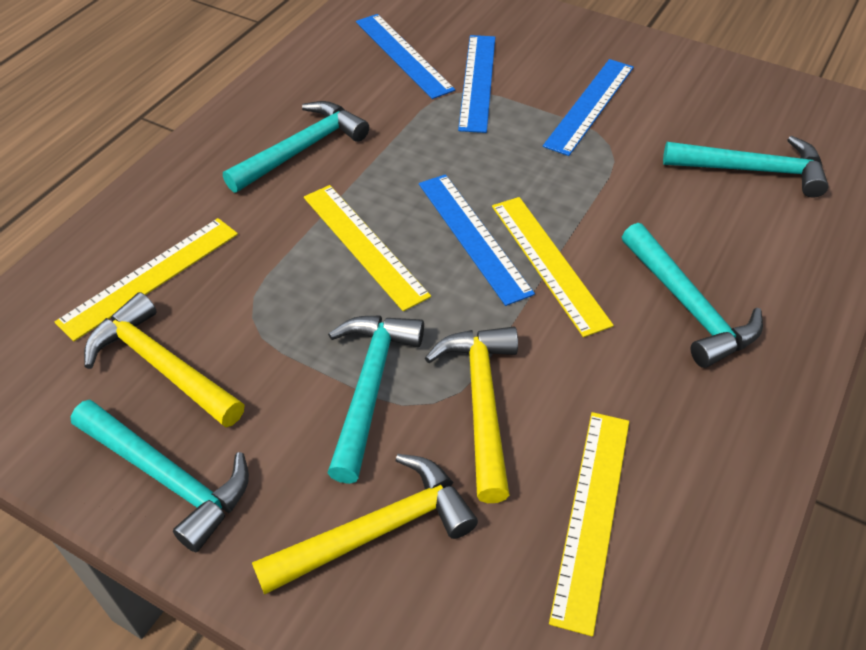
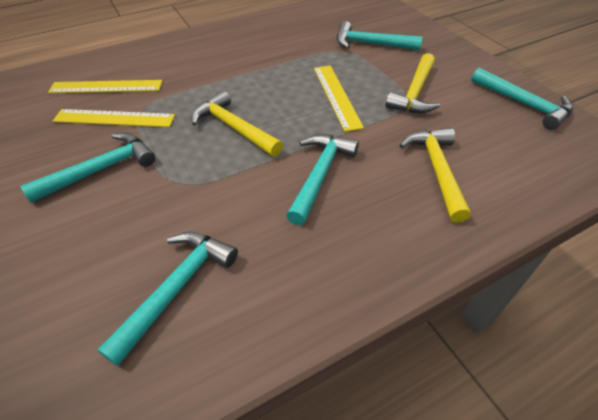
blue ruler: [356,14,455,99] [419,174,535,306] [458,35,495,133] [543,59,634,156] = 4 -> none = 0
yellow ruler: [55,218,238,341] [304,185,431,311] [492,197,614,337] [549,412,629,636] = 4 -> [48,80,162,93] [53,109,175,127] [314,66,364,132] = 3

